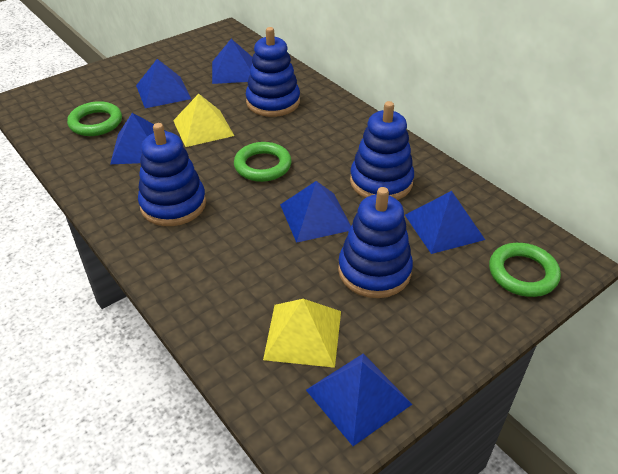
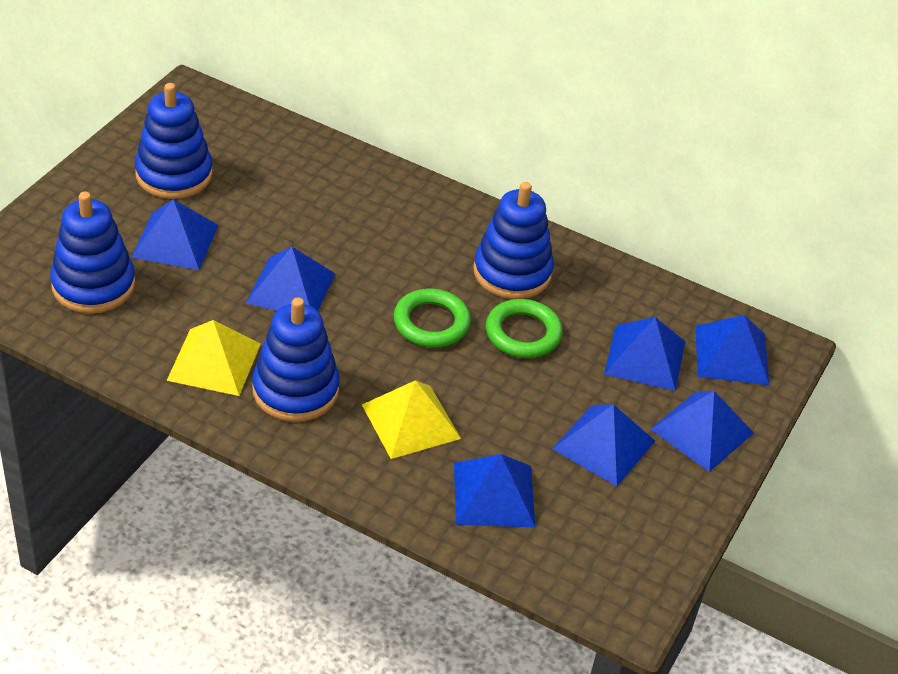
blue pyramid: [110,113,168,164] [136,59,191,108] [212,39,253,84] [280,181,351,243] [306,353,412,446] [405,191,485,254] = 6 -> [131,199,218,270] [246,247,335,311] [454,454,536,528] [552,404,655,486] [604,317,685,391] [650,391,754,472] [695,315,769,385] = 7
green ring: [67,101,122,136] [234,142,292,182] [489,243,561,297] = 3 -> [394,289,471,348] [486,299,563,358] = 2

